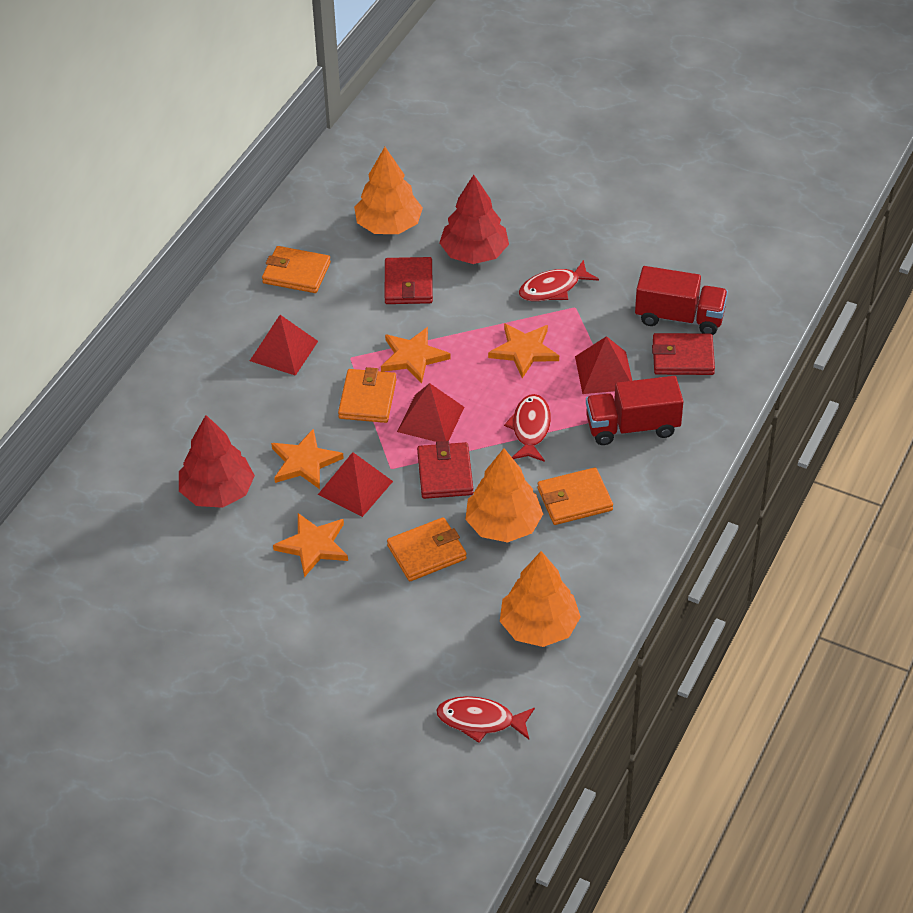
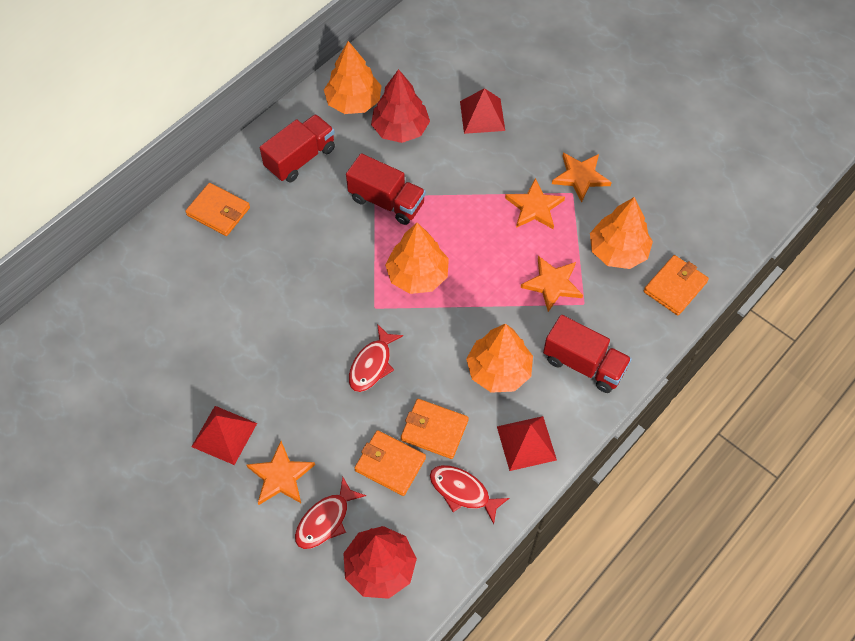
orange tree: [354,147,423,234] [465,448,543,543] [500,551,581,647] = 3 -> [324,41,382,114] [385,223,449,294] [466,324,533,393] [590,197,653,269] = 4
red pyramid: [250,315,318,376] [318,452,393,517] [397,383,464,442] [575,336,632,394] = 4 -> [191,406,257,465] [460,88,505,134] [497,416,557,471] = 3
red truck: [586,376,684,445] [635,266,728,335] = 2 -> [260,114,335,182] [346,153,426,225] [543,315,632,393] = 3
red wallet: [384,257,433,304] [417,441,473,499] [652,333,715,375] = 3 -> none = 0

